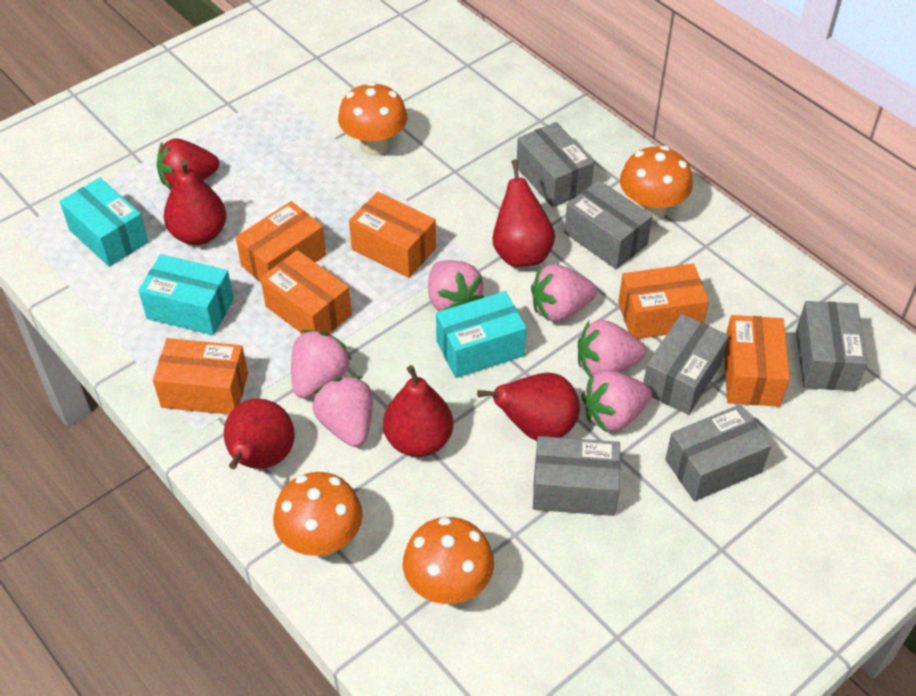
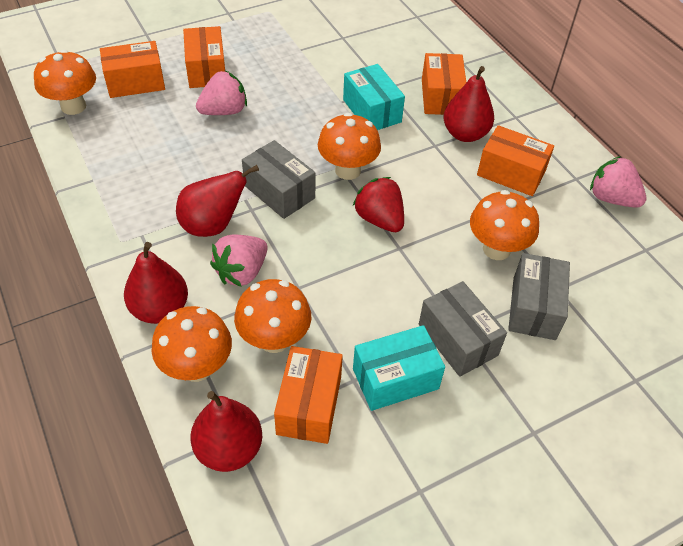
grey box: [517,122,594,208] [533,436,621,516] [564,180,652,269] [643,314,729,415] [665,404,771,501] [796,301,868,391] = 6 -> [242,140,316,219] [419,281,507,377] [508,253,570,340] = 3
orange box: [153,338,248,414] [236,201,326,282] [260,250,352,334] [349,192,436,278] [618,263,709,339] [724,315,790,407] = 6 -> [100,41,165,98] [183,26,225,88] [274,346,343,444] [422,53,466,115] [477,125,554,196] = 5
orange mushroom: [273,472,363,557] [338,82,407,156] [403,517,494,604] [620,146,693,221] = 4 -> [34,50,96,115] [151,306,232,382] [234,279,311,353] [318,113,381,180] [470,190,539,260] = 5
pink strawberry: [291,330,352,399] [313,376,373,447] [428,260,484,311] [531,264,597,322] [578,320,646,377] [582,370,652,432] = 6 -> [196,70,247,115] [210,235,268,287] [590,156,646,208] = 3
red pear: [164,160,226,245] [224,398,295,469] [383,365,453,457] [477,373,580,441] [492,159,555,267] = 5 -> [124,242,188,324] [176,165,259,237] [190,391,262,472] [444,66,494,142] = 4
turquoise box: [60,178,149,267] [138,254,234,335] [436,291,527,378] = 3 -> [343,64,405,130] [353,325,445,411] = 2

